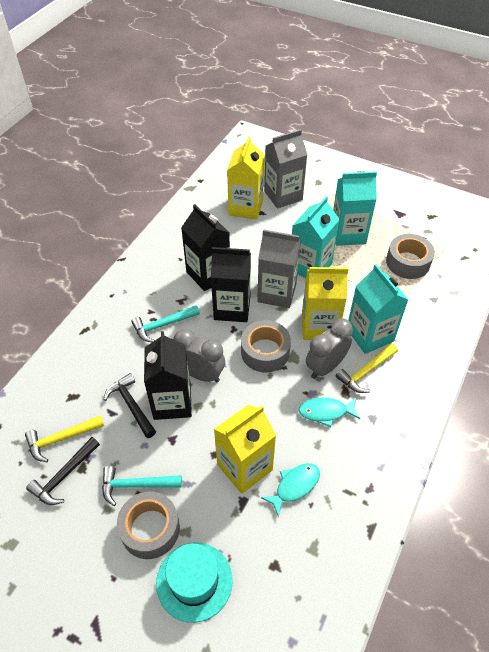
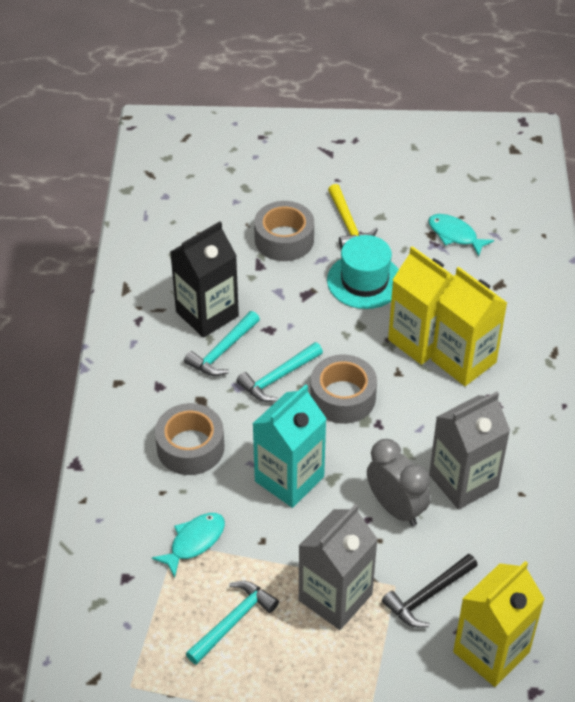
black carton: [144,331,192,420] [181,204,230,291] [211,247,251,322] = 3 -> [170,221,239,338] = 1
black hammer: [26,437,100,505] [104,373,156,438] = 2 -> [382,554,478,628] = 1
grey clock: [173,329,225,382] [306,318,353,379] = 2 -> [367,439,431,526] = 1
turquoise carton: [292,196,340,278] [333,171,377,246] [348,264,408,354] = 3 -> [252,384,327,508] = 1
turquoise hammer: [102,466,182,506] [131,305,200,342] = 2 -> [184,311,260,376] [186,581,279,665] [236,342,323,402] = 3
yellow hammer: [25,415,104,462] [336,343,398,393] = 2 -> [328,184,378,249] = 1

